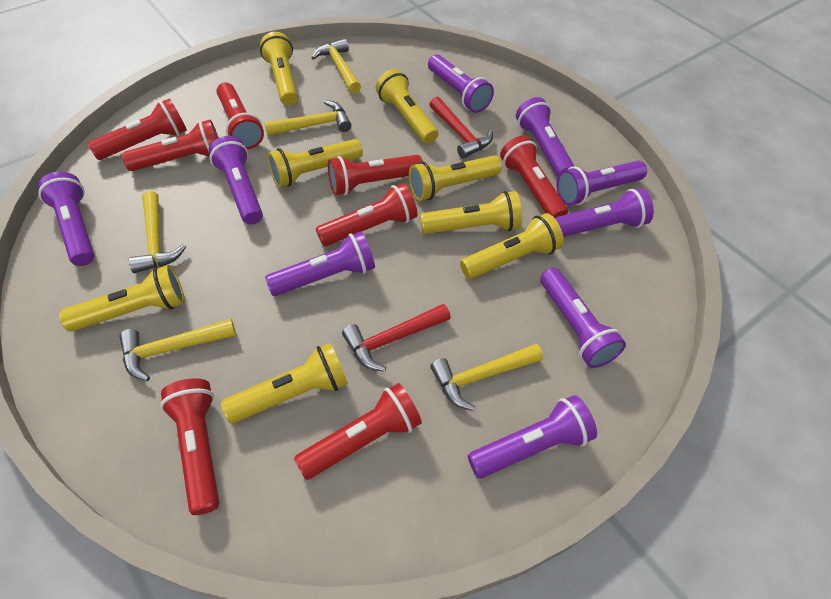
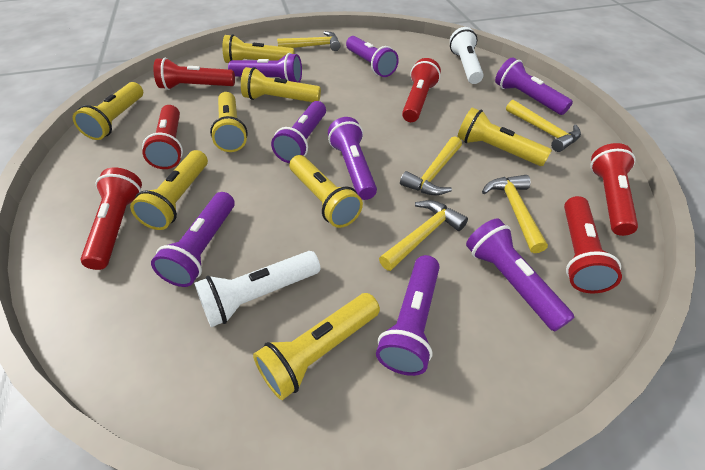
purple flashlight: [38,172,94,266] [209,136,263,224] [265,231,375,296] [428,54,494,113] [468,395,597,478] [516,97,574,177] [540,268,626,368] [554,188,654,237] [557,161,647,206] = 9 -> [151,192,235,287] [228,53,302,83] [271,101,326,163] [328,117,377,200] [346,36,399,77] [376,255,440,376] [466,218,574,331] [495,57,573,115] = 8
red flashlight: [88,98,187,160] [122,119,219,171] [160,378,219,515] [217,83,264,149] [294,383,422,480] [316,183,417,246] [328,155,423,195] [500,135,568,217] = 8 -> [80,167,142,270] [142,105,183,169] [153,58,235,90] [402,58,441,122] [564,196,622,293] [590,143,638,236] = 6
red hammer: [342,304,451,372] [429,97,493,159] = 2 -> none = 0
white flashlight: none = 0 -> [194,251,320,327] [450,27,484,84] = 2

